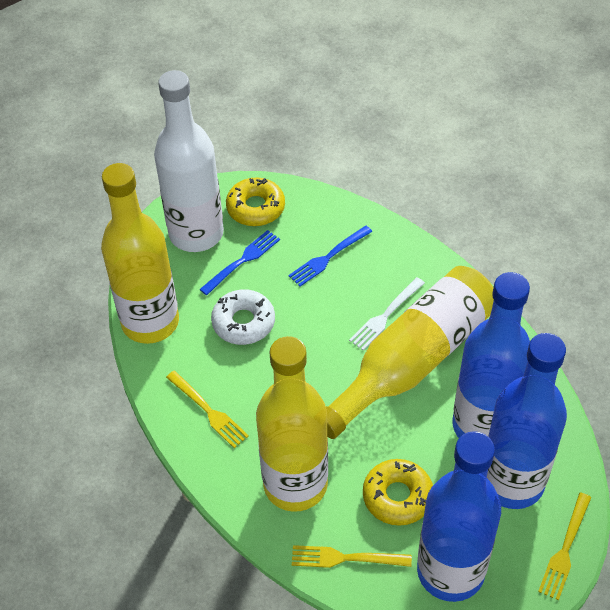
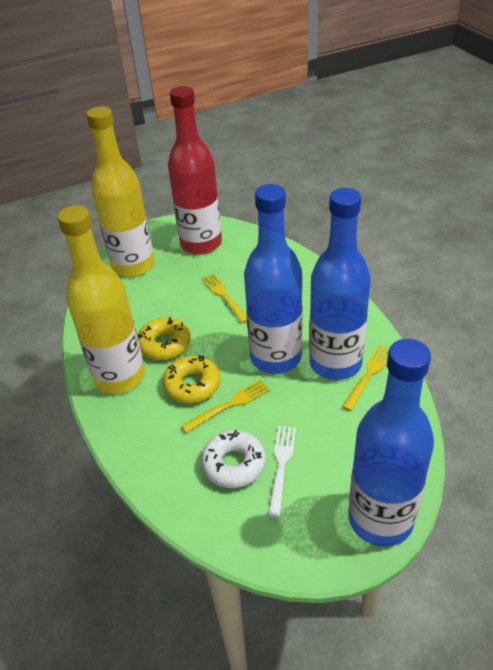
blue fork: [199,230,280,295] [289,226,372,286] = 2 -> none = 0
red bottle: none = 0 -> [168,86,222,255] = 1
white bottle: [154,70,224,252] = 1 -> none = 0
yellow bottle: [101,163,179,344] [256,336,328,512] [326,266,494,439] = 3 -> [57,206,145,394] [87,106,154,277] = 2

